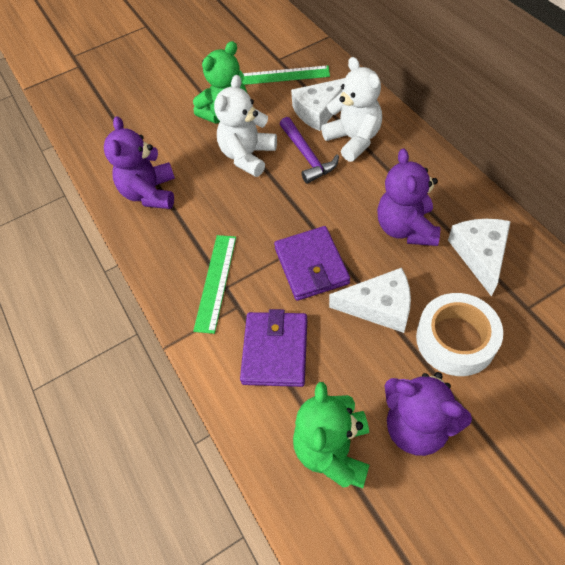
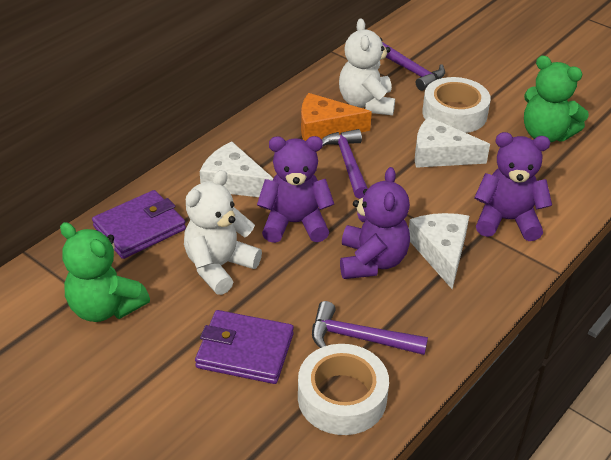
green ruler: [193,235,236,334] [242,65,330,85] = 2 -> none = 0
orange cheese: none = 0 -> [301,93,372,141] = 1
purple hammer: [280,117,339,184] = 1 -> [312,301,428,355] [322,129,368,199] [382,42,445,91] = 3
white tape: [416,293,503,376] = 1 -> [298,344,389,435] [422,77,491,133] = 2

